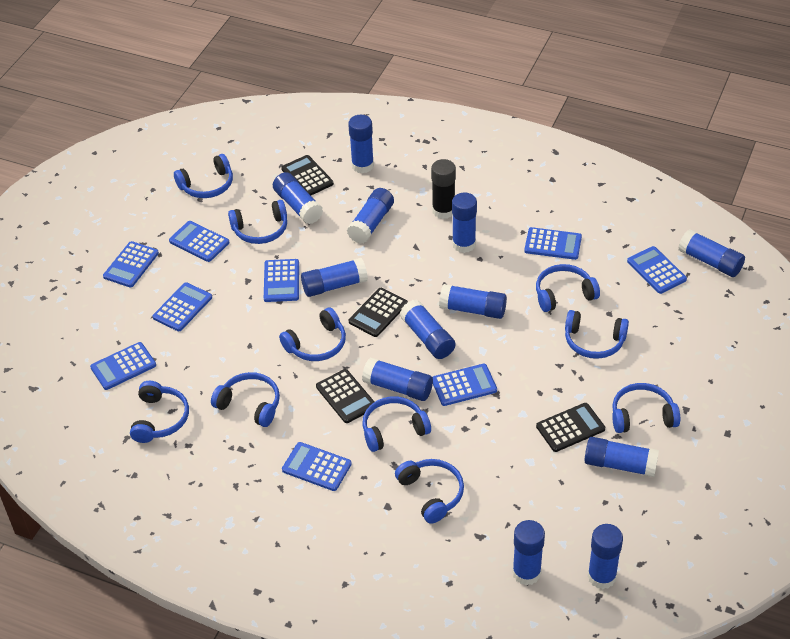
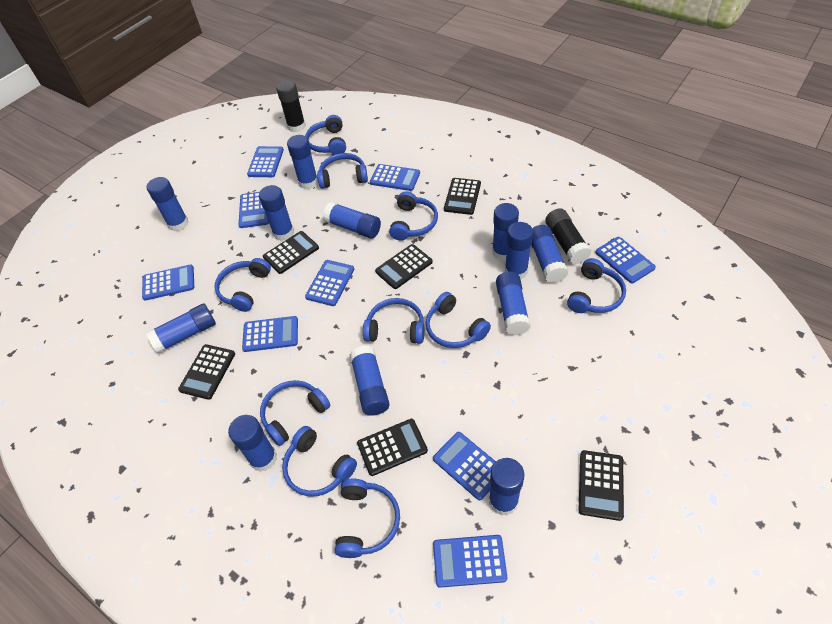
black calculator: [281,155,334,196] [316,369,374,423] [349,288,408,337] [536,403,605,452] = 4 -> [178,344,235,400] [263,231,319,274] [357,419,428,476] [375,244,433,289] [444,178,481,215] [578,450,624,521] = 6
black glue stick: [431,159,456,219] = 1 -> [276,80,306,132] [545,208,592,264] = 2

